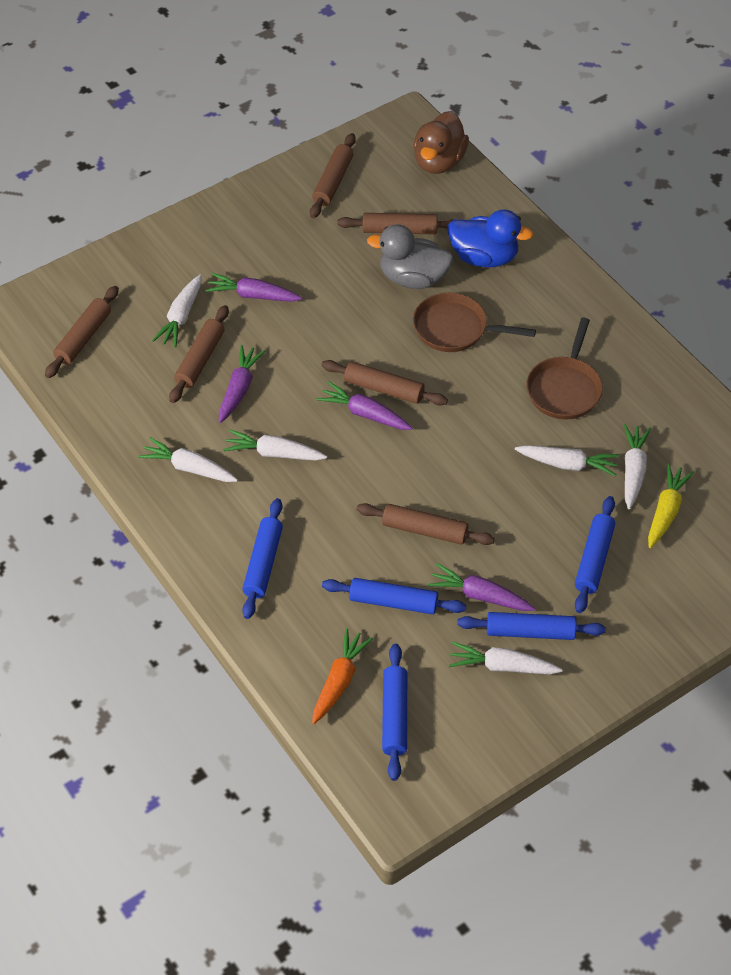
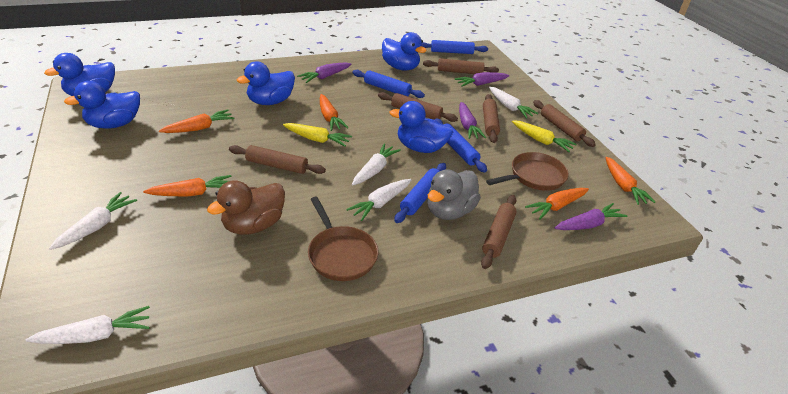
blue duck: [448,209,533,268] = 1 -> [44,53,115,96] [64,81,140,129] [237,61,295,105] [382,32,427,71] [390,101,453,153] = 5
blue rolling pin: [242,498,283,619] [322,578,466,614] [382,643,407,781] [457,612,606,640] [575,496,615,613] = 5 -> [352,70,425,98] [394,163,446,223] [422,40,488,54] [434,118,487,173] = 4
orange carrot: [312,628,373,724] = 1 -> [143,175,231,196] [159,109,234,133] [320,94,349,131] [525,188,589,220] [606,157,655,205] = 5
white carrot: [138,437,238,482] [152,274,202,348] [223,429,327,461] [449,641,563,675] [515,445,619,476] [624,424,651,509] = 6 -> [26,306,150,344] [49,192,137,250] [346,179,411,221] [352,143,401,185] [489,87,538,118] = 5
yellow carrot: [648,463,694,548] = 1 -> [283,123,352,147] [512,120,577,152] = 2

